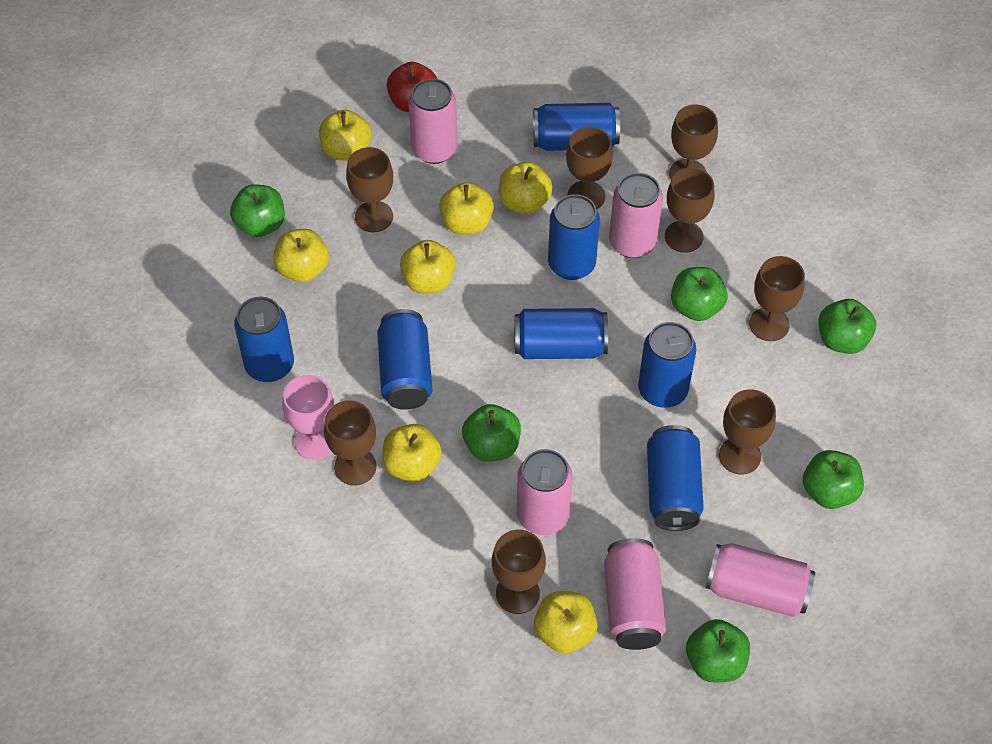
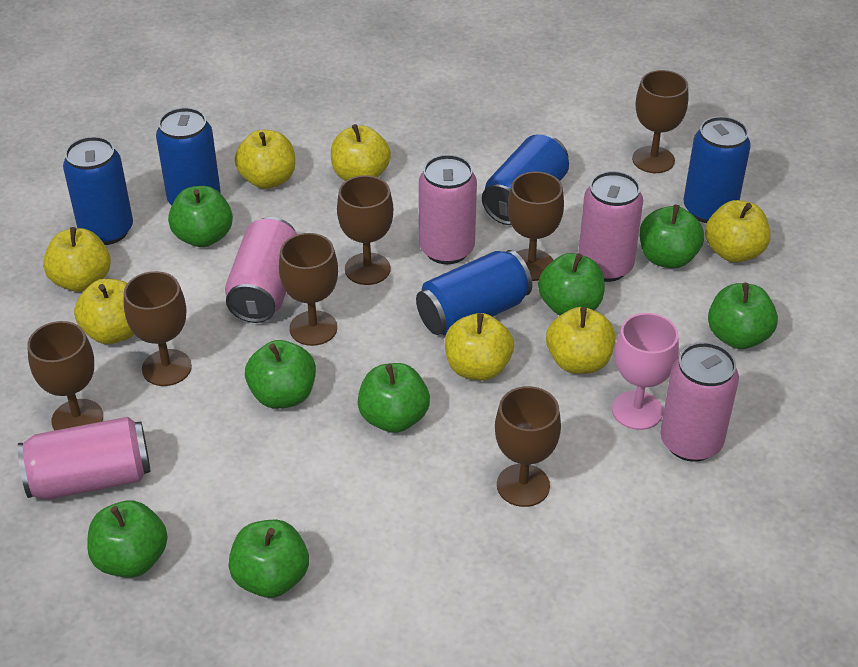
blue can: [234,297,294,382] [377,309,433,410] [514,308,608,359] [533,103,620,151] [548,194,600,280] [638,322,696,408] [647,425,704,531] = 7 -> [63,136,133,245] [156,108,221,205] [416,250,532,336] [482,134,569,225] [684,116,751,223] = 5
brown goblet: [324,400,376,486] [346,147,393,232] [492,530,546,614] [566,127,613,209] [665,167,714,253] [669,104,718,179] [719,389,776,475] [749,256,805,341] = 8 -> [27,321,103,431] [124,271,192,386] [279,233,338,346] [337,175,393,285] [495,386,561,507] [507,172,564,281] [632,70,689,173] = 7
green apple: [230,184,285,237] [462,404,521,462] [671,267,728,321] [686,619,750,683] [803,450,864,509] [819,299,876,354] = 6 -> [87,501,168,578] [168,186,233,247] [229,520,309,598] [245,340,316,409] [358,363,430,433] [538,253,605,316] [640,205,704,269] [708,283,778,349] = 8
red apple: [387,62,437,112] = 1 -> none = 0

